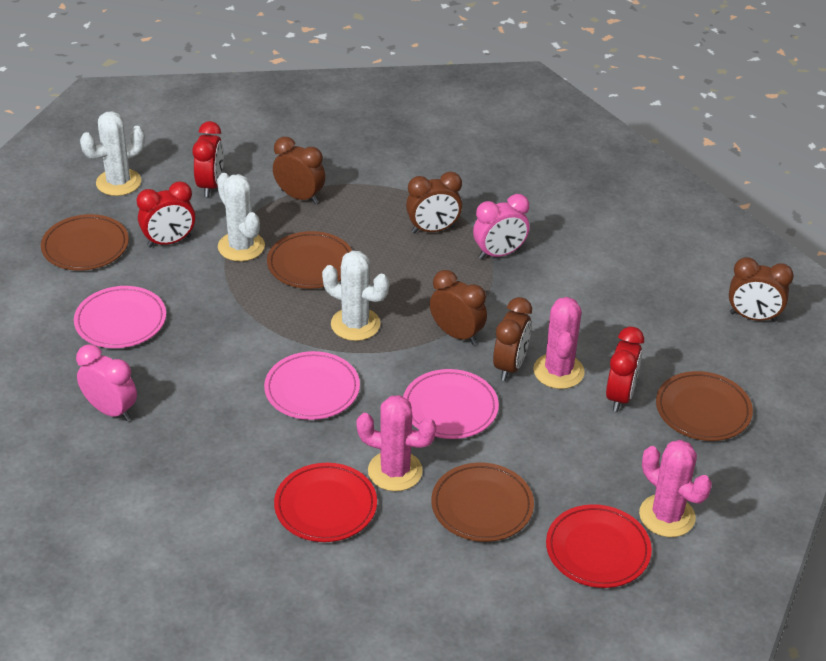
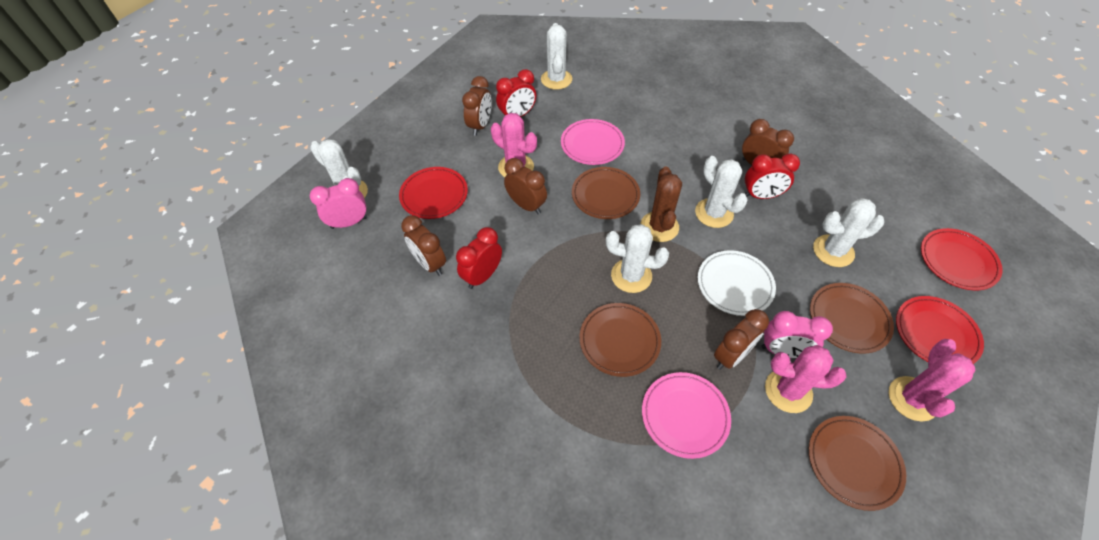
brown cactus: none = 0 -> [640,167,682,242] = 1
pink plate: [74,286,166,348] [264,351,360,420] [403,369,499,439] = 3 -> [561,119,625,165] [642,372,731,459] = 2
red plate: [274,463,377,542] [546,504,652,588] = 2 -> [399,167,468,219] [896,296,984,364] [921,228,1003,290] = 3
white cactus: [80,111,145,196] [217,173,265,261] [322,250,389,341] = 3 -> [310,139,368,198] [541,23,572,90] [606,224,669,293] [695,156,748,228] [813,198,884,267] = 5
white plate: none = 0 -> [698,250,776,316] = 1

